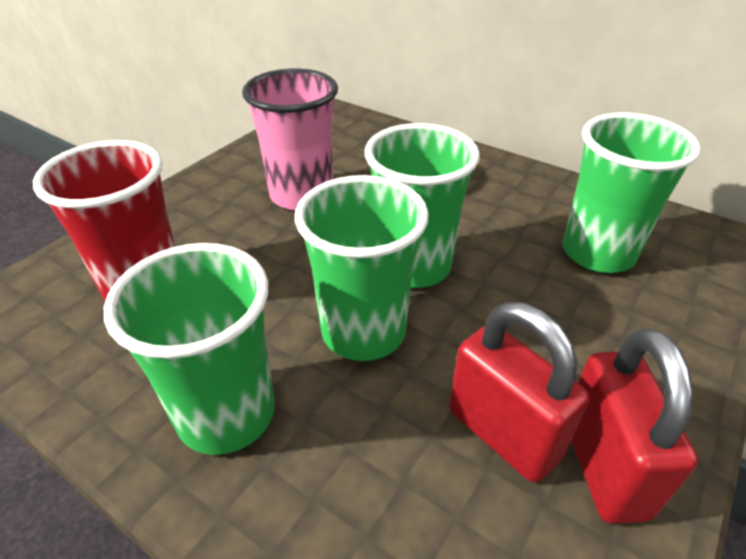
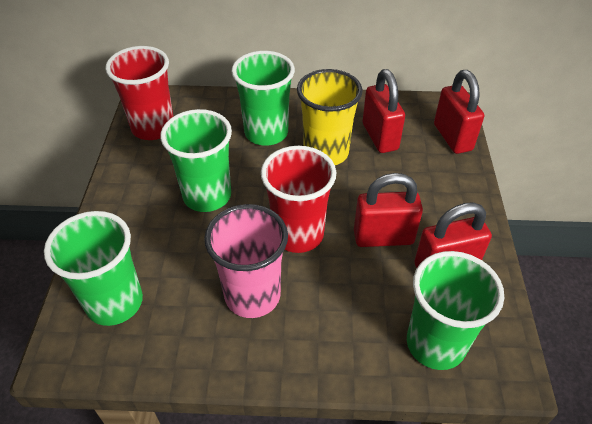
red cup: [33,140,176,301] = 1 -> [105,46,174,140] [261,146,336,253] = 2
red padlock: [449,302,590,483] [571,328,698,524] = 2 -> [354,173,423,247] [363,69,405,153] [414,202,492,268] [434,70,484,154] = 4
yellow cup: none = 0 -> [297,69,363,165] = 1

